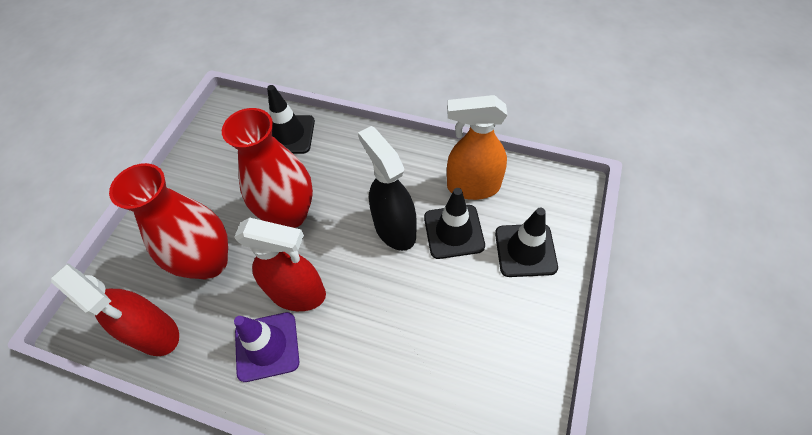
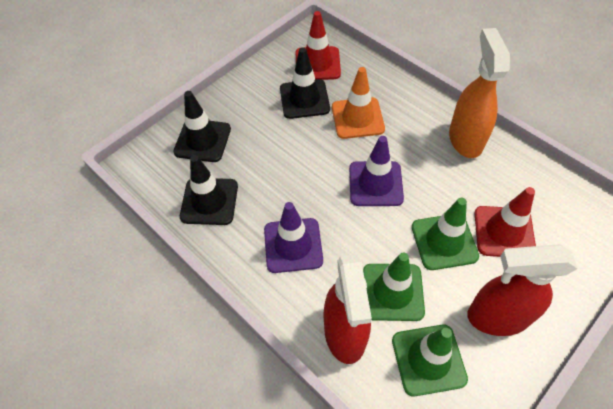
black spray bottle: [358,126,417,251] = 1 -> none = 0
green traffic cone: none = 0 -> [363,253,425,321] [392,325,468,396] [412,198,479,270] = 3
orange traffic cone: none = 0 -> [332,67,385,139] = 1
purple traffic cone: [234,312,299,382] = 1 -> [264,202,323,273] [349,136,404,206] = 2
red traffic cone: none = 0 -> [296,11,341,80] [474,187,536,257] = 2
red vase: [109,163,228,279] [222,108,313,228] = 2 -> none = 0

